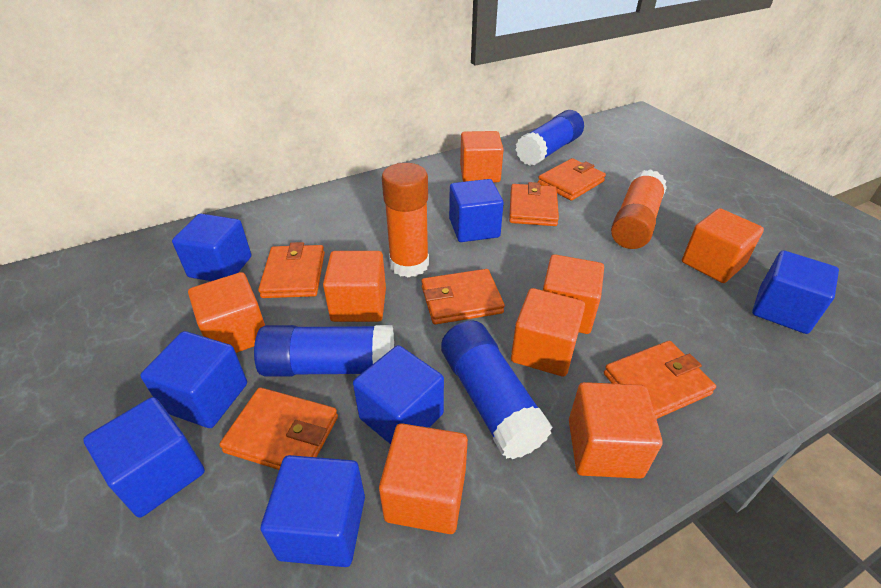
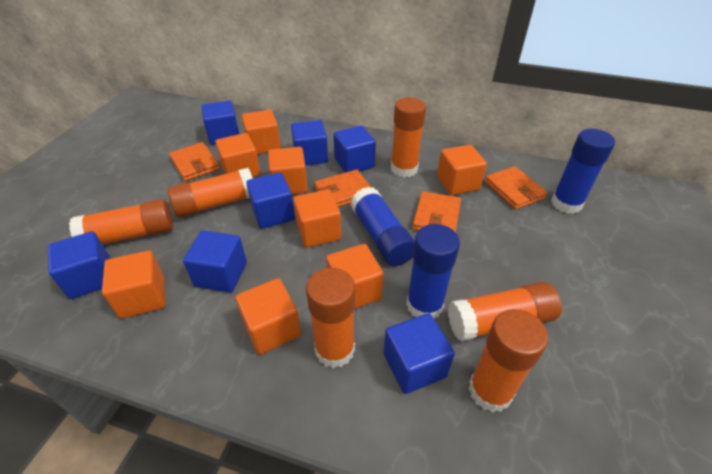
orange glue stick: [382,163,429,277] [611,169,667,249] = 2 -> [69,199,173,245] [167,168,253,218] [306,268,355,368] [391,97,426,178] [448,282,562,342] [469,309,548,413] = 6
orange wallet: [219,387,338,470] [258,242,325,298] [421,269,505,325] [509,182,559,226] [538,158,606,200] [604,341,716,419] = 6 -> [169,142,220,181] [314,170,371,207] [412,191,461,232] [485,166,547,210] = 4

